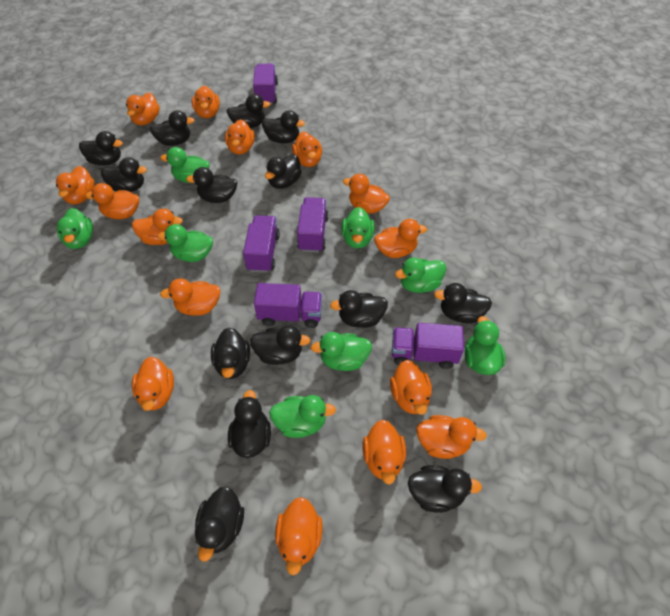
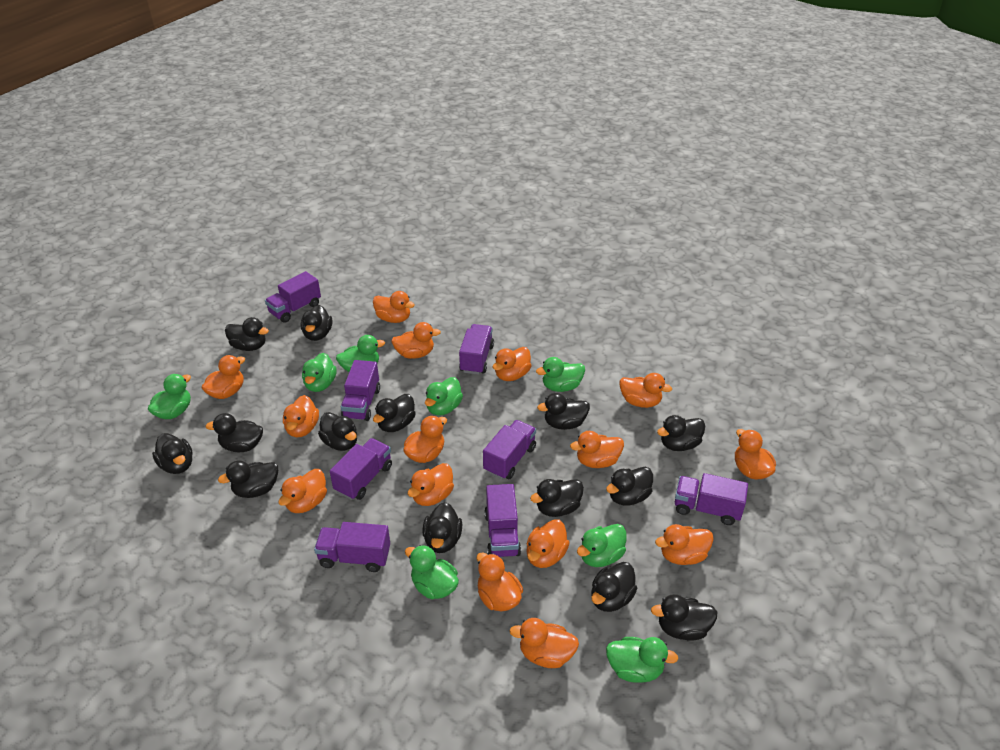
purple truck: [243,215,280,273] [253,64,278,105] [254,283,322,328] [297,197,329,253] [392,323,464,369] = 5 -> [265,271,321,323] [314,522,390,572] [330,438,392,500] [341,360,380,421] [459,324,494,375] [483,420,536,479] [485,484,521,557] [675,473,748,525] = 8

